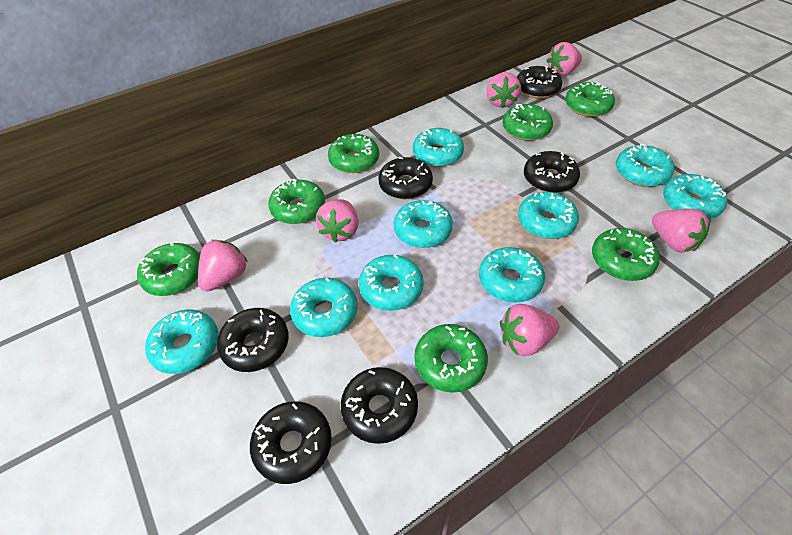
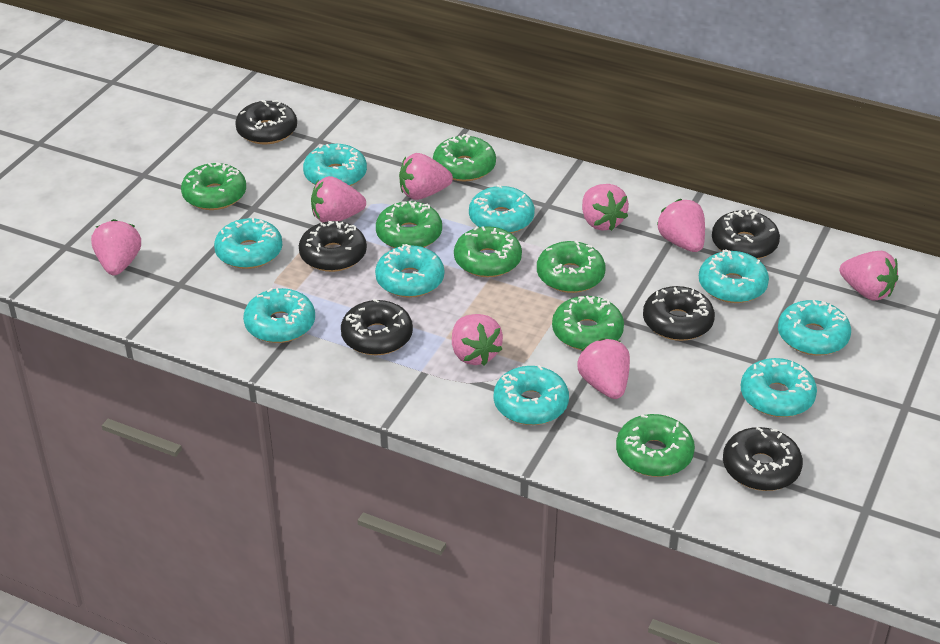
pink strawberry: [198,240,248,292] [316,199,359,243] [487,72,521,108] [500,304,560,356] [547,42,582,76] [652,209,710,252] = 6 -> [91,219,141,275] [311,176,366,223] [399,153,453,200] [452,314,503,366] [578,338,630,399] [582,184,629,231] [657,199,705,252] [840,251,898,301] = 8

